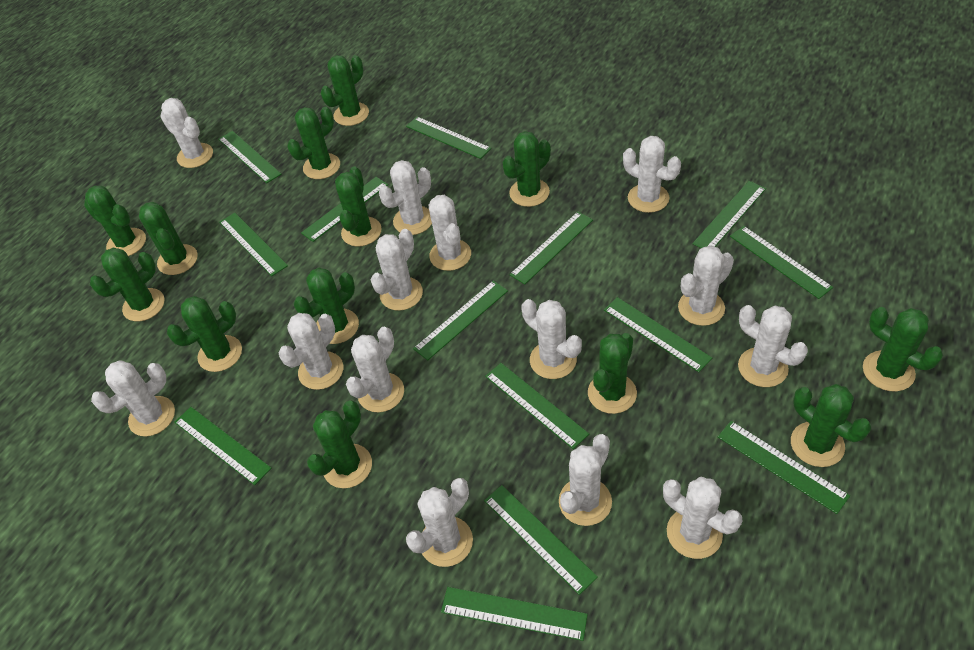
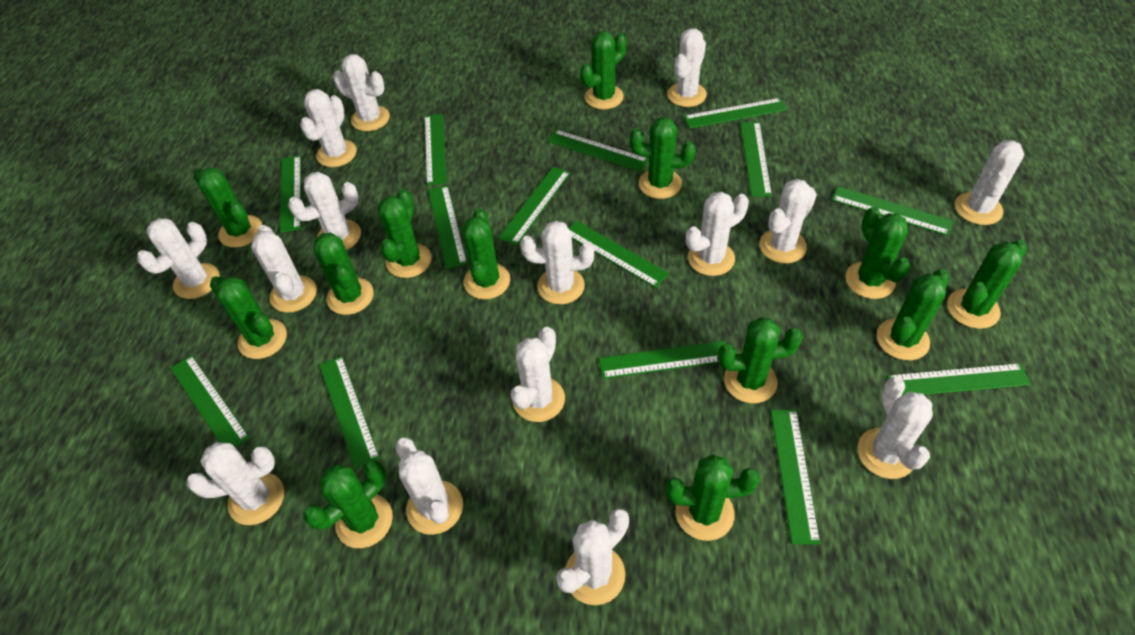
white cactus: [91,360,175,437] [160,98,213,168] [279,313,343,390] [346,327,404,412] [371,229,423,311] [379,160,432,235] [406,478,473,567] [429,195,471,271] [521,299,582,379] [559,434,612,526] [623,136,681,213] [663,476,743,559] [678,245,734,326] [738,305,808,387] = 14 -> [137,218,219,299] [187,442,284,525] [251,225,317,313] [288,172,361,250] [300,89,357,167] [333,54,390,131] [395,437,463,535] [511,327,565,422] [520,221,594,304] [556,508,629,605] [667,28,707,107] [686,192,749,276] [760,179,817,264] [858,377,933,479] [955,140,1024,225] = 15

